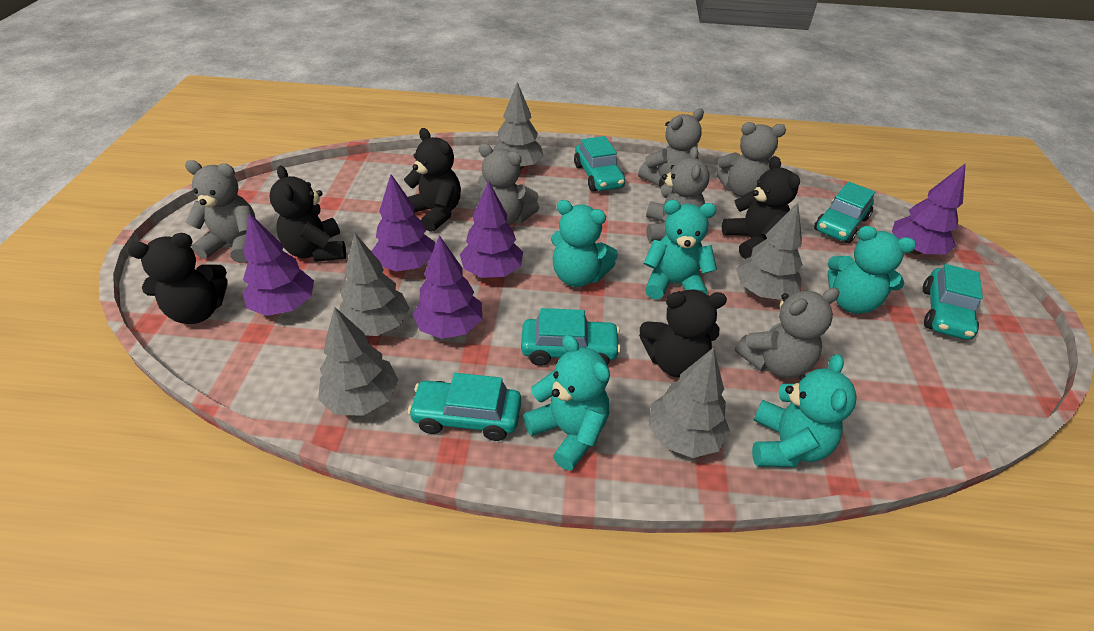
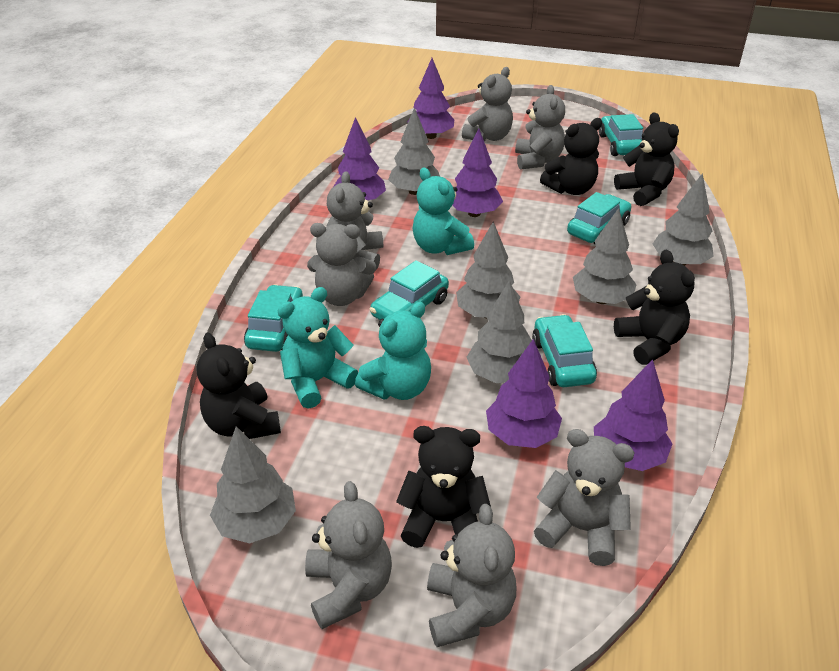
grey teddy bear: [185,160,256,263] [478,143,539,225] [638,109,704,187] [646,147,710,242] [716,122,786,197] [735,288,840,378] = 6 -> [305,481,392,629] [307,223,376,306] [326,171,383,270] [427,504,516,647] [462,67,513,142] [515,85,565,170] [534,429,635,566] = 7
grey tree: [318,307,398,416] [339,233,410,336] [493,82,543,169] [648,347,730,458] [736,203,803,300] = 5 -> [210,426,296,543] [388,108,440,195] [456,222,520,318] [466,280,532,383] [573,208,637,304] [653,173,714,266] = 6
turquoise teddy bear: [523,335,610,471] [551,200,618,287] [644,200,717,300] [752,354,857,467] [828,226,916,314] = 5 -> [278,287,358,409] [355,302,431,400] [413,167,474,255] = 3

